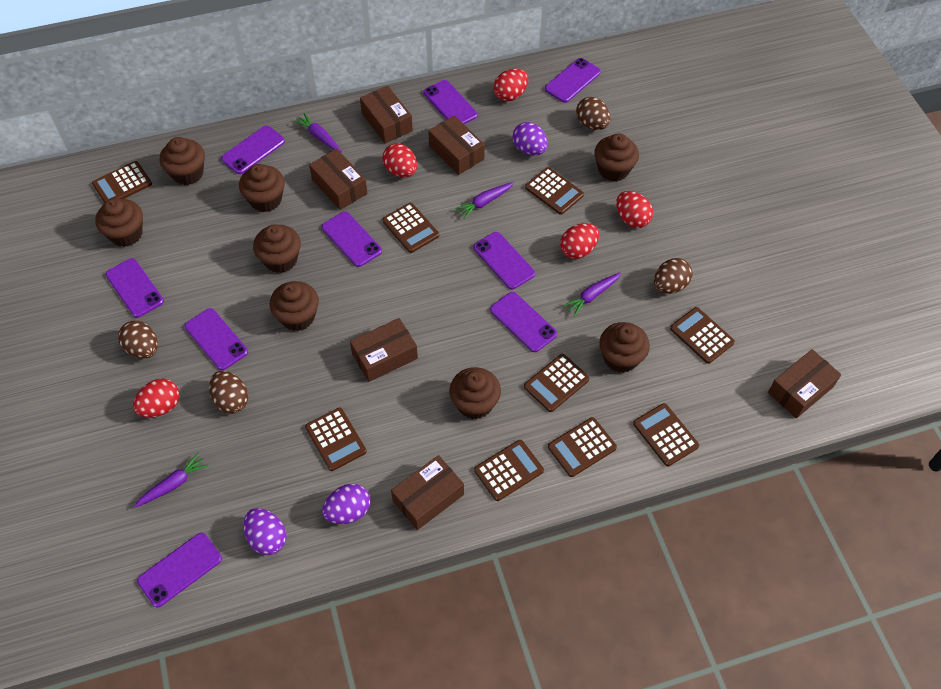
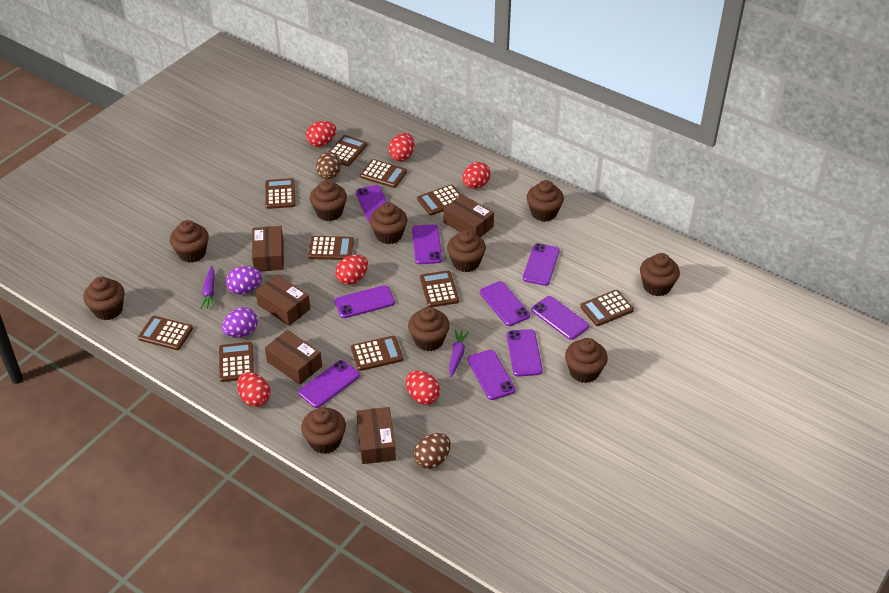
brown box: [309,149,368,210] [350,318,418,382] [360,86,413,144] [391,455,464,530] [428,115,485,175] [768,349,841,418] = 6 -> [252,226,284,271] [256,274,310,326] [265,330,322,385] [356,407,396,464] [444,194,494,237] = 5
brown calculator: [92,161,152,203] [305,408,367,471] [382,203,439,253] [474,440,544,501] [524,354,589,412] [525,167,584,215] [548,417,617,477] [633,403,699,466] [670,307,735,364] = 9 -> [138,316,193,350] [219,342,254,382] [265,178,295,209] [308,236,354,260] [329,135,367,166] [351,336,403,371] [360,159,407,188] [417,184,461,216] [420,270,459,307] [580,290,634,326] = 10
brown cupcake: [95,198,143,247] [160,137,205,185] [239,164,285,212] [253,224,301,273] [270,281,319,331] [449,367,501,420] [594,133,639,182] [599,322,650,373] = 8 -> [83,277,125,320] [170,220,209,263] [301,407,346,454] [310,180,347,221] [370,202,407,244] [408,307,450,351] [447,230,486,272] [527,180,564,222] [565,338,608,383] [640,253,680,296] = 10
brown egg: [118,320,158,359] [209,371,248,414] [576,97,611,130] [654,258,693,294] = 4 -> [316,152,341,180] [414,433,451,469] = 2
purple carrot: [134,453,209,508] [293,113,342,152] [455,182,514,219] [563,272,621,317] = 4 -> [200,266,215,309] [449,329,469,377] = 2
purple egg: [244,508,287,555] [322,484,370,524] [513,122,548,155] = 3 -> [222,307,258,338] [226,266,262,295] = 2
red egg: [133,379,180,418] [382,143,417,177] [493,69,529,101] [560,223,599,259] [616,191,653,228] = 5 -> [237,372,270,407] [306,121,336,147] [335,255,368,285] [388,133,415,161] [406,371,440,405] [462,162,491,189] = 6

